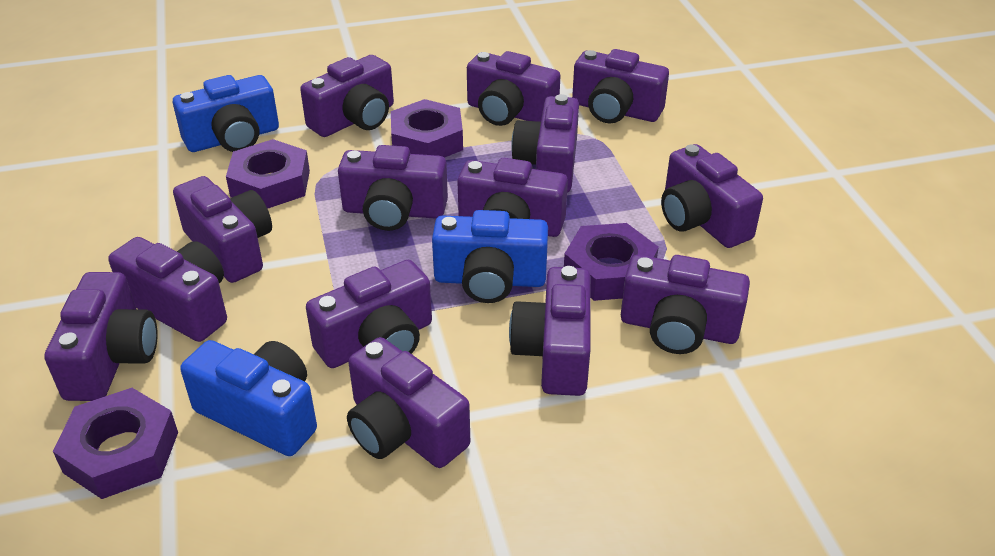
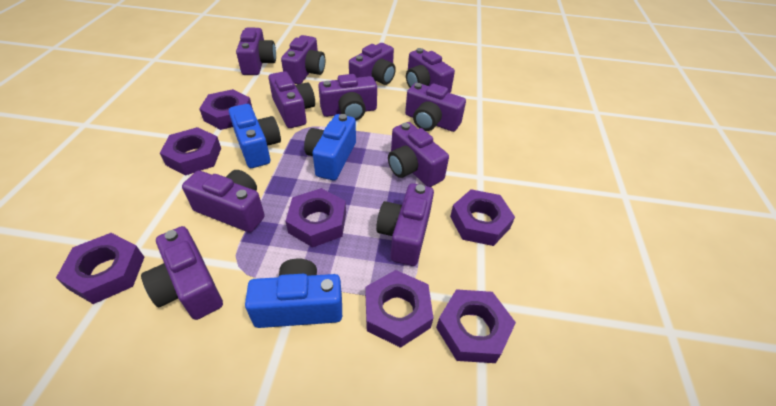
purple camera: [44,272,158,401] [108,237,227,342] [173,176,272,283] [300,55,394,137] [306,260,432,368] [338,145,448,231] [347,337,470,468] [457,158,568,237] [467,51,561,126] [509,266,591,396] [511,94,579,192] [572,49,669,123] [621,255,750,354] [661,144,763,248] = 14 -> [141,226,223,320] [182,170,265,232] [236,28,276,75] [269,71,315,128] [281,35,325,84] [318,74,377,121] [349,43,396,85] [376,183,434,266] [388,122,449,187] [405,83,466,132] [406,48,455,93] = 11
purple nut: [53,388,178,499] [226,139,310,209] [391,99,463,158] [564,223,659,301] = 4 -> [56,233,145,304] [160,127,221,175] [199,89,253,130] [286,188,346,248] [366,270,433,348] [436,289,516,363] [450,189,515,246] = 7

